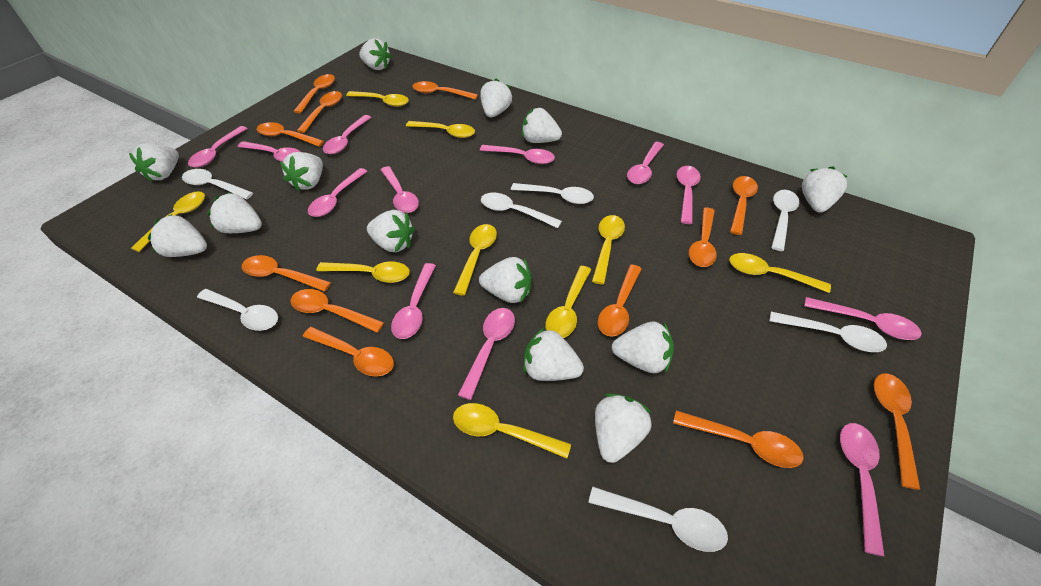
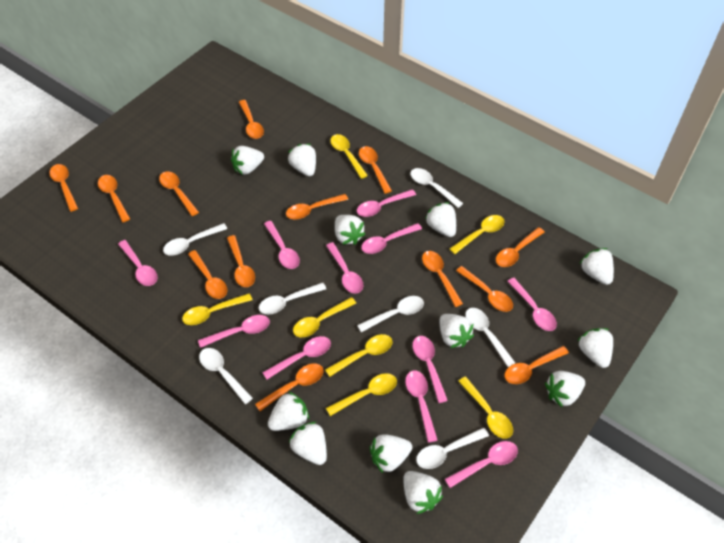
orange spoon: [242,255,331,292] [257,122,324,147] [291,289,384,333] [294,74,335,113] [297,91,342,133] [303,327,394,376] [412,81,478,100] [598,265,642,337] [673,410,804,468] [689,208,717,267] [730,176,758,235] [874,374,920,490] = 12 -> [49,164,78,212] [98,175,130,222] [159,172,199,216] [188,250,227,299] [227,235,255,287] [239,100,264,139] [255,363,324,411] [286,194,348,219] [359,146,392,194] [422,251,463,307] [456,266,513,312] [496,227,545,267] [505,346,569,384] = 13
pink spoon: [188,126,248,168] [238,141,300,162] [308,168,367,217] [323,115,371,154] [381,166,419,213] [391,263,436,339] [458,308,515,400] [480,145,555,164] [627,142,664,184] [676,166,701,224] [804,297,922,340] [840,423,885,556] = 12 -> [118,240,158,286] [198,315,270,348] [262,336,331,380] [264,221,300,269] [326,242,364,294] [357,189,416,217] [361,223,422,254] [405,371,438,443] [413,336,448,403] [445,441,518,488] [507,278,557,331] = 11
white strawberry: [129,143,179,182] [148,214,207,257] [207,192,262,233] [280,152,323,192] [359,38,392,70] [367,210,415,252] [479,257,532,303] [480,79,512,117] [522,108,562,143] [523,327,584,381] [595,394,652,463] [612,321,674,373] [802,166,848,213] = 13 -> [231,146,264,175] [268,391,309,431] [288,144,316,176] [289,422,327,465] [335,215,365,245] [370,434,412,473] [403,471,443,514] [425,202,456,237] [440,314,474,348] [545,371,585,407] [577,328,613,368] [580,248,614,285] = 12
yellow spoon: [131,191,205,252] [316,261,410,283] [346,91,409,107] [406,121,475,138] [453,224,497,296] [453,403,571,458] [546,266,591,338] [592,215,625,285] [729,253,831,293] = 9 -> [182,293,253,325] [293,297,356,337] [325,334,393,377] [326,373,397,416] [330,134,368,179] [450,215,504,254] [458,376,513,439] = 7

